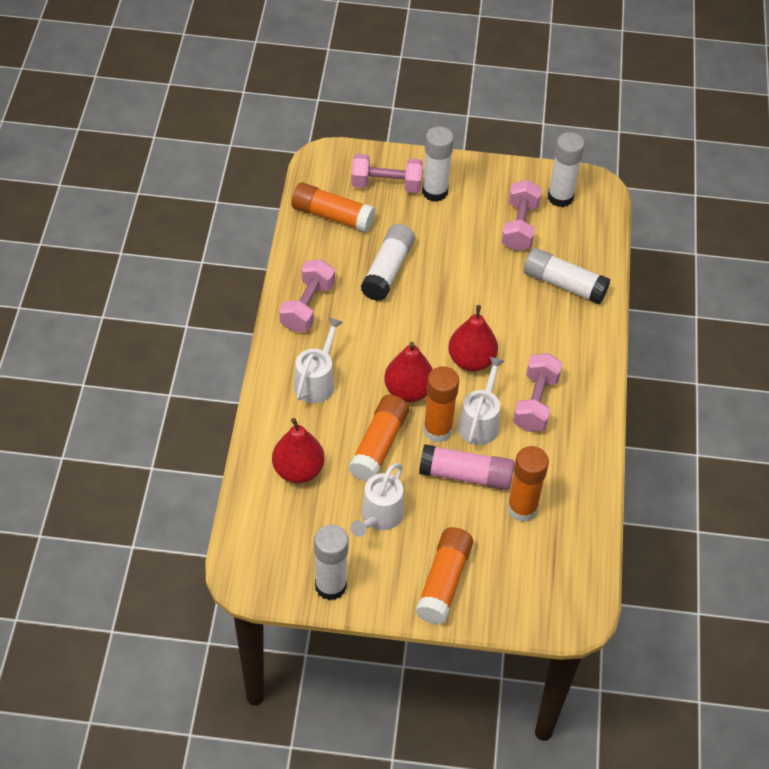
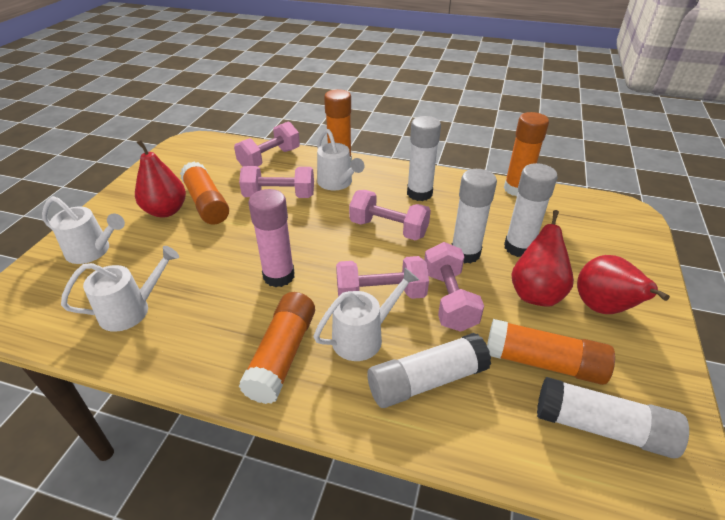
pink dumbbell: [279,259,335,332] [351,154,423,193] [501,180,542,251] [513,353,563,432] = 4 -> [234,121,300,167] [239,166,314,198] [336,256,429,299] [349,190,431,241] [424,242,484,332] = 5
white watering can: [294,317,343,403] [350,463,404,537] [458,357,504,445] = 3 -> [42,196,125,264] [61,246,179,332] [313,267,419,361] [317,129,364,190] = 4

